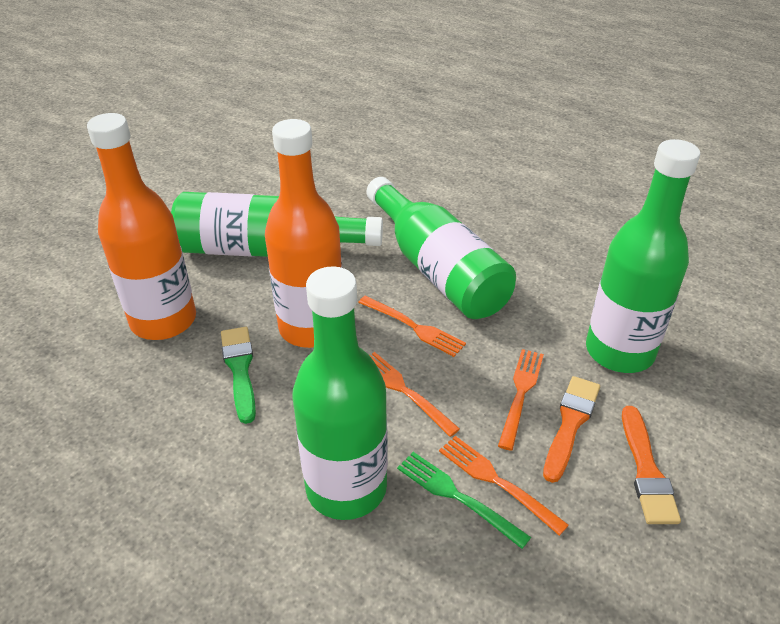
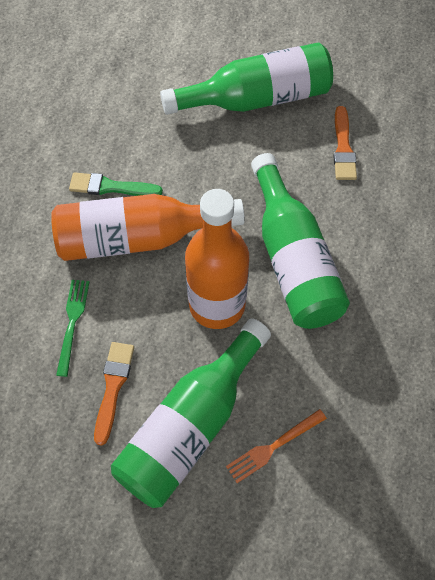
green bottle: [171,192,383,257] [292,266,388,520] [366,177,516,319] [586,139,700,373] = 4 -> [111,318,271,508] [160,42,333,115] [251,153,350,329] = 3
orange fork: [358,296,466,357] [370,352,460,437] [439,436,569,536] [498,349,544,450] = 4 -> [226,409,327,483] = 1

